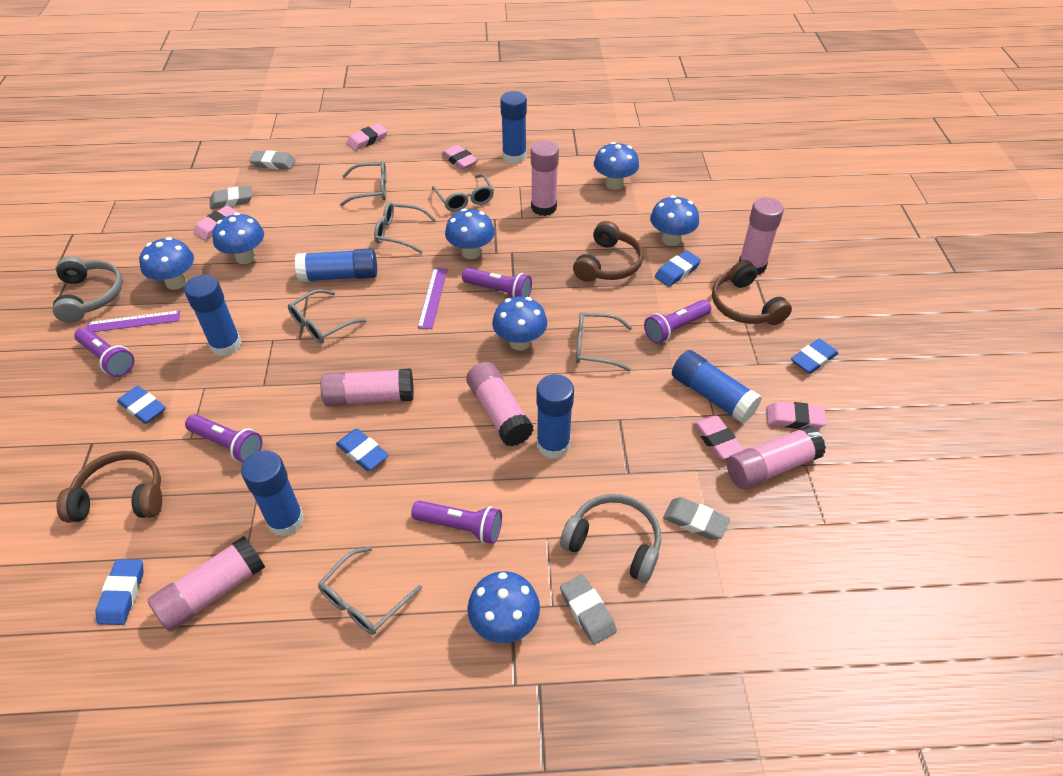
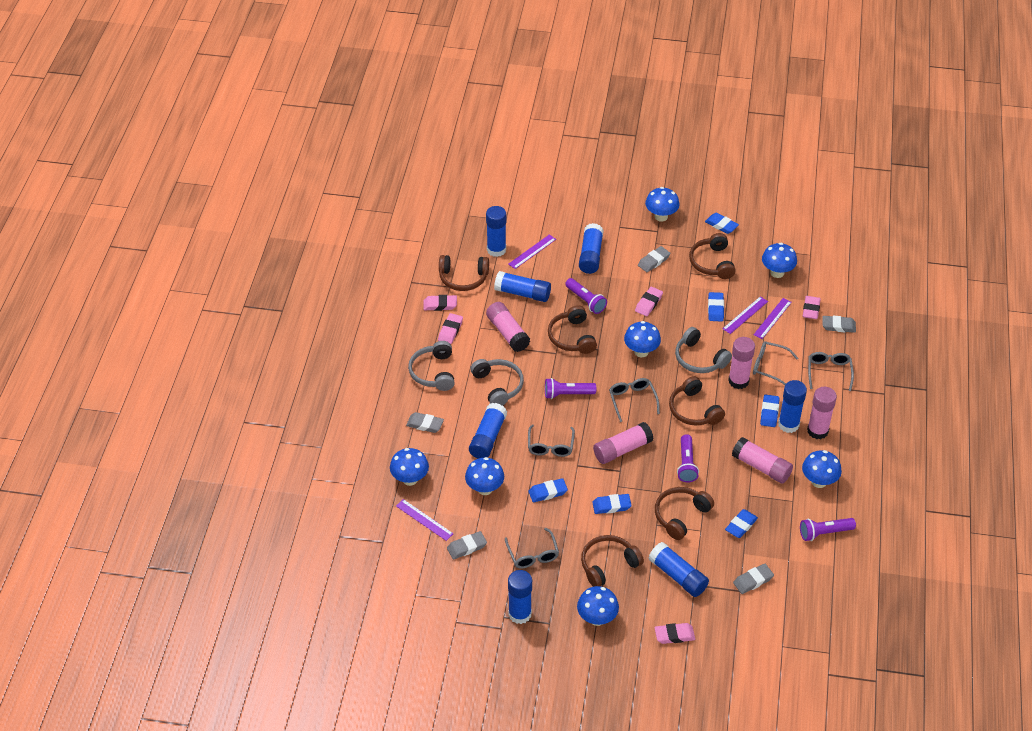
blue eraser: [95,559,144,625] [117,386,166,424] [336,429,389,471] [655,250,701,287] [791,339,838,374] = 5 -> [528,478,568,502] [592,494,632,514] [705,213,739,234] [708,292,724,322] [725,509,758,538] [760,394,780,427] = 6
blue glue stick: [184,275,242,356] [241,450,304,536] [295,248,377,282] [500,91,527,164] [536,374,574,459] [672,350,762,423] = 6 -> [469,403,507,459] [486,206,506,257] [494,271,551,302] [508,570,532,624] [579,223,604,274] [648,542,709,597] [778,380,807,433] = 7
brown headphones: [56,451,162,523] [573,221,644,282] [712,260,792,325] = 3 -> [439,255,489,291] [548,305,597,354] [581,535,644,587] [655,487,714,540] [669,376,725,426] [689,233,736,279] = 6
grey eraser: [210,186,252,209] [249,150,295,169] [560,574,617,645] [663,497,730,540] = 4 -> [406,412,444,433] [447,531,487,560] [638,246,670,272] [733,564,774,594] [822,316,856,333] = 5
grey glasses: [288,289,366,343] [318,546,422,635] [340,161,387,206] [374,202,436,253] [432,174,494,212] [576,312,632,371] = 6 -> [505,528,559,568] [528,424,575,457] [609,378,660,422] [753,341,798,385] [808,352,854,391] = 5
grey headphones: [52,256,123,323] [560,494,661,583] = 2 -> [408,341,455,391] [470,359,524,406] [675,327,732,373] = 3
pink glue stick: [147,536,265,632] [321,368,414,406] [466,362,534,447] [531,140,559,216] [727,425,826,489] [739,197,784,275] = 6 -> [486,302,530,352] [593,422,653,464] [728,337,755,389] [732,437,793,484] [807,387,837,439] = 5
purple flashlight: [74,328,135,377] [185,414,263,462] [411,501,502,544] [462,268,532,297] [644,300,711,344] = 5 -> [545,378,596,399] [565,278,607,314] [677,434,699,483] [800,518,856,541] = 4
purple ruler: [86,310,180,332] [418,268,448,329] = 2 -> [396,499,454,541] [508,234,556,269] [723,296,768,334] [753,298,792,339] = 4

